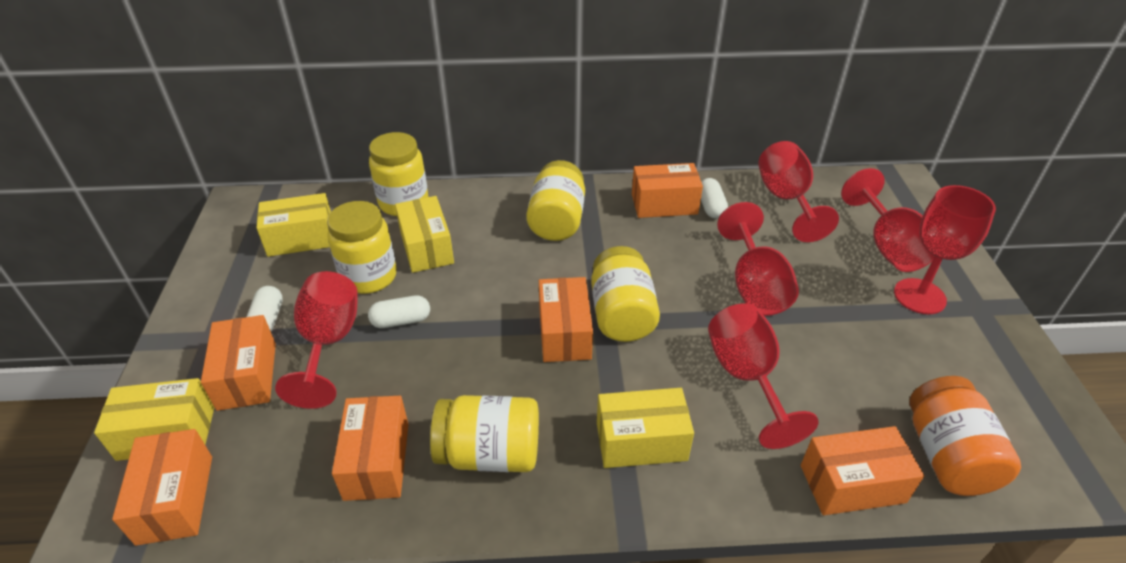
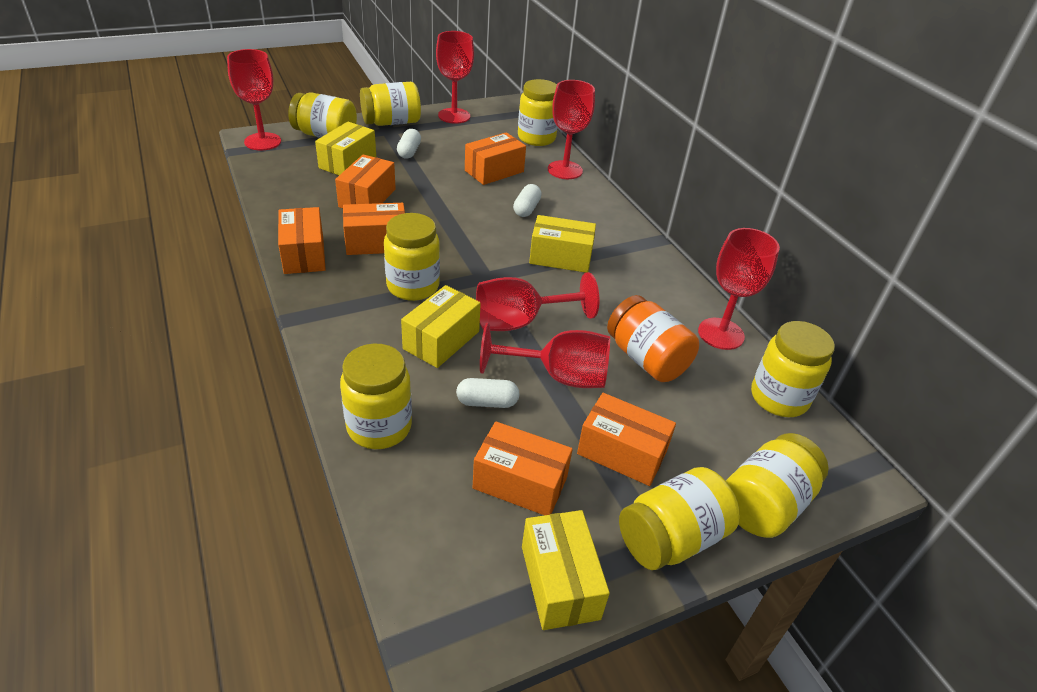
yellow jar: [327,201,397,294] [369,132,429,216] [430,395,539,472] [526,160,585,241] [591,246,660,342] = 5 -> [288,92,357,138] [340,343,412,449] [360,82,421,126] [384,213,440,301] [518,79,558,146] [619,467,740,570] [726,433,829,538] [751,321,835,417] = 8

